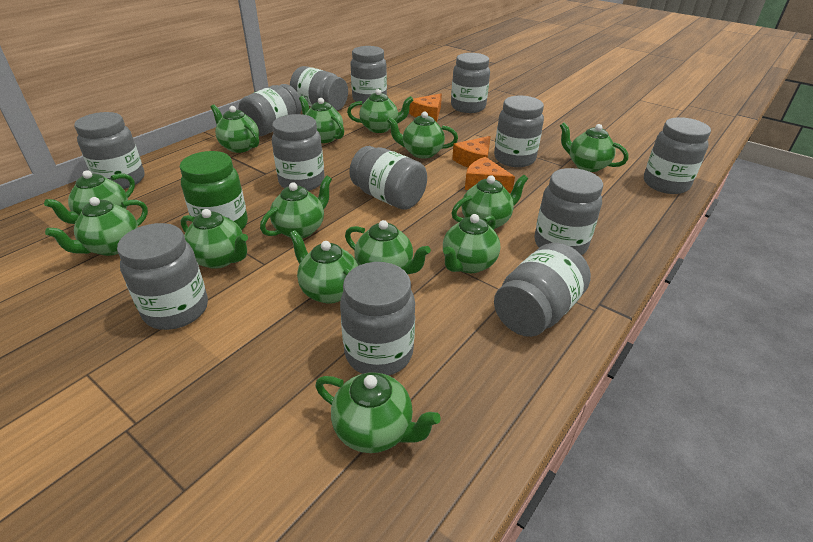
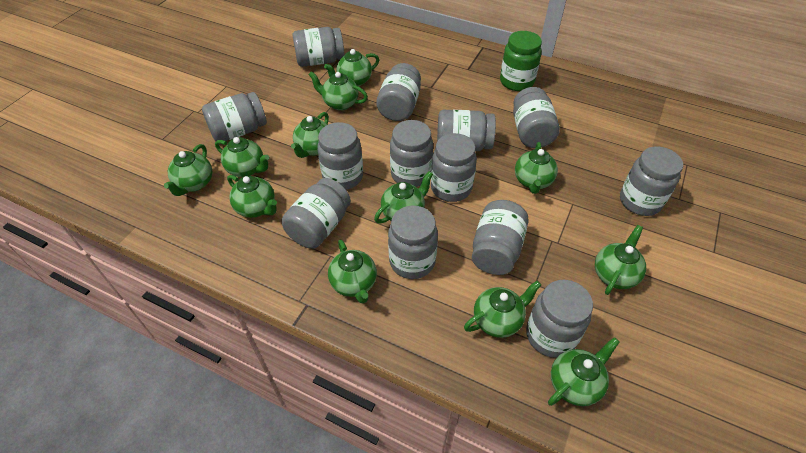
green teapot: [44,170,135,224] [45,197,148,256] [181,209,248,269] [211,105,259,153] [260,176,332,238] [289,230,358,304] [299,96,344,143] [315,372,441,453] [345,220,431,274] [347,89,413,133] [387,111,458,159] [443,214,501,273] [452,175,528,229] [560,123,628,172] = 14 -> [164,144,212,196] [215,137,269,177] [227,175,277,218] [291,112,329,158] [308,71,368,110] [324,49,379,86] [328,239,377,304] [374,171,433,224] [464,281,541,338] [515,142,558,194] [548,337,620,406] [595,225,646,295] = 12
orange cheese: [409,93,442,122] [452,136,491,167] [465,157,515,193] = 3 -> none = 0

